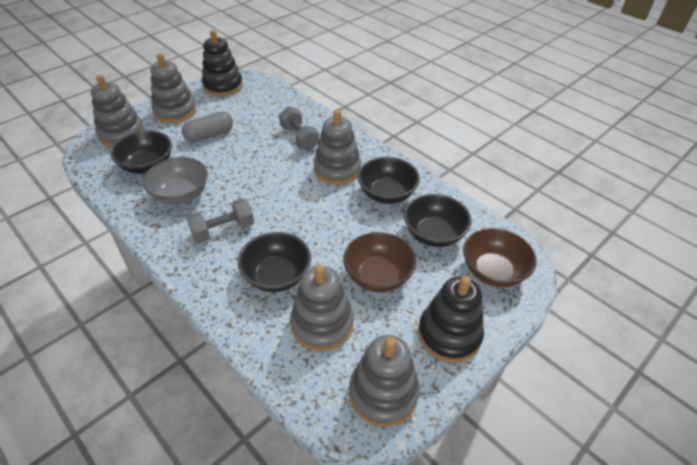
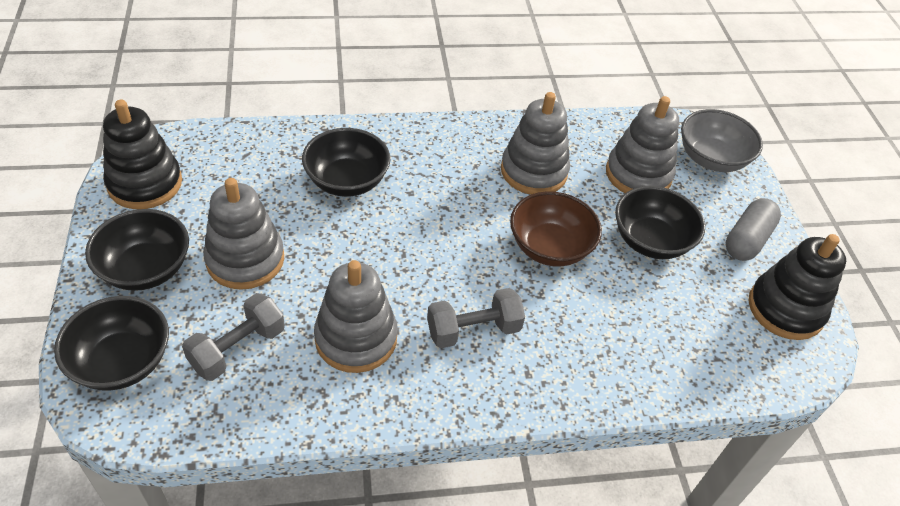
brown bowl: [343,232,416,292] [463,228,537,287] = 2 -> [510,191,602,267] = 1
grey stacking toy: [91,75,144,147] [150,53,197,123] [290,264,354,351] [314,110,361,185] [349,335,420,427] = 5 -> [203,178,284,290] [314,260,398,373] [501,92,570,194] [606,96,679,193] = 4

